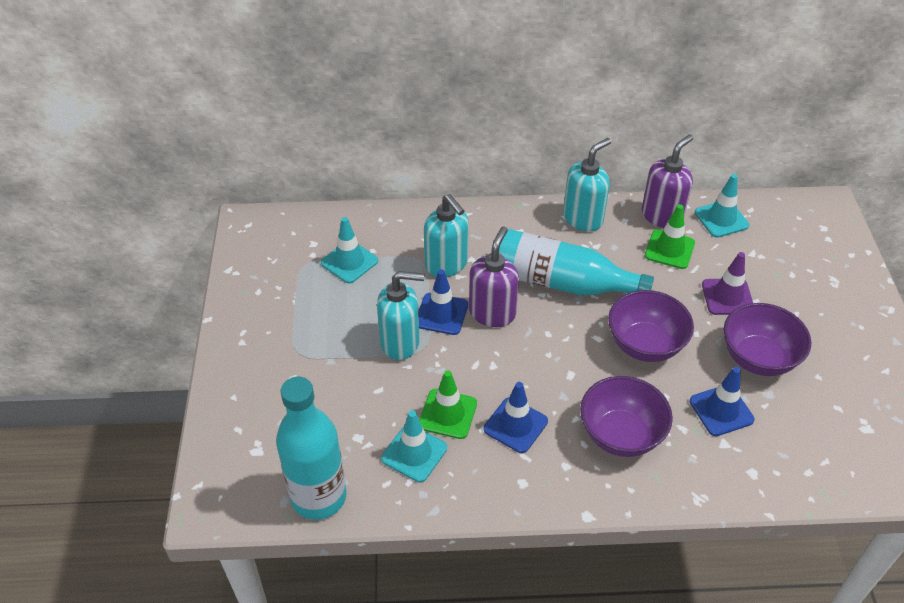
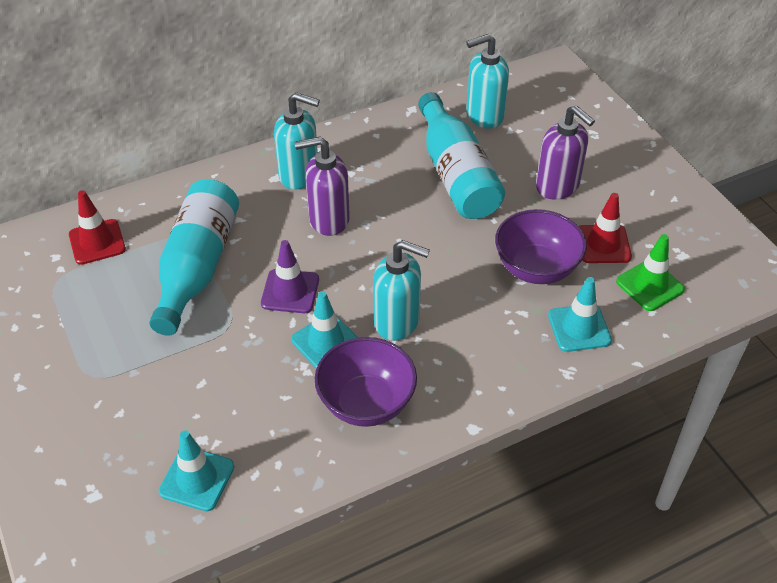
blue traffic cone: [418,269,468,335] [484,382,548,453] [690,367,755,436] = 3 -> none = 0
green traffic cone: [419,370,477,439] [645,204,695,269] = 2 -> [616,234,685,311] = 1
purple bowl: [580,376,673,457] [608,290,694,362] [724,303,811,376] = 3 -> [315,337,417,427] [495,209,587,284] = 2
red traffic cone: none = 0 -> [69,190,126,265] [579,193,632,263] = 2

